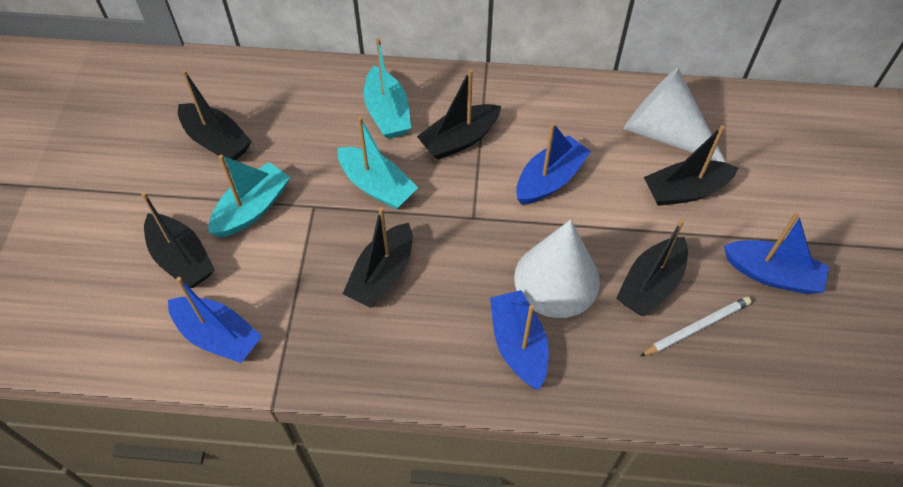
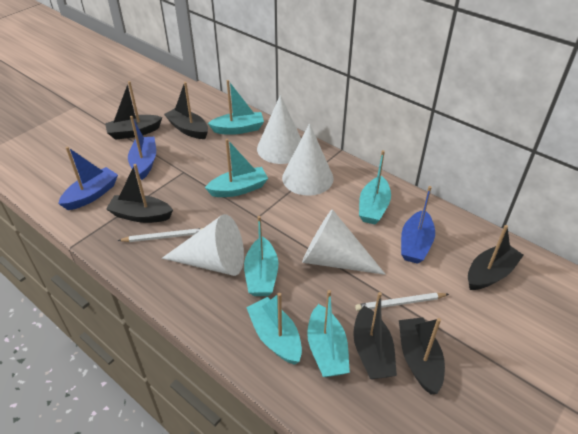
blue boat: [168,277,262,363] [490,290,549,390] [516,123,591,205] [724,212,829,294] = 4 -> [58,147,118,210] [128,116,156,180] [401,186,435,264] = 3
turquoise boat: [208,155,290,237] [338,117,418,209] [364,38,411,139] = 3 -> [205,139,268,197] [208,80,264,135] [244,216,278,296] [246,293,302,365] [307,290,350,377] [359,150,391,224] = 6
white cone: [514,219,600,318] [624,68,726,163] = 2 -> [162,214,244,276] [257,95,301,164] [282,123,333,196] [302,209,386,275] = 4
white pencil: [640,296,752,357] = 1 -> [117,228,203,242] [355,293,449,311] = 2

